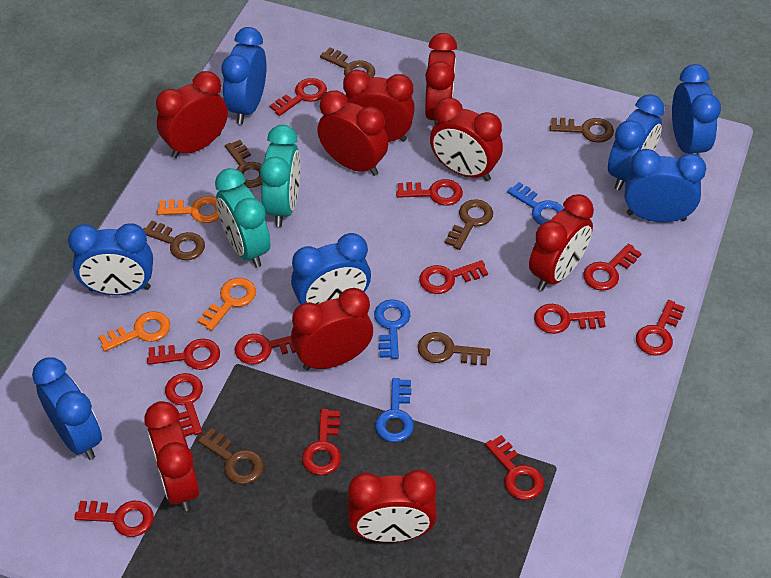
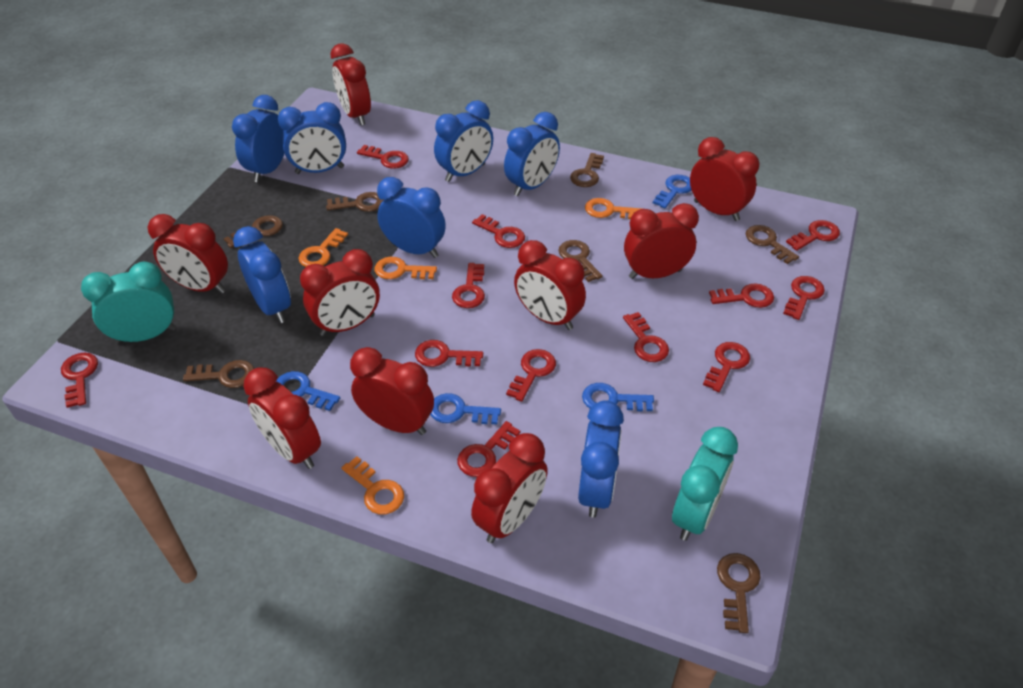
blue key: [374,299,410,359] [375,378,414,442] [507,182,564,225] = 3 -> [276,371,340,411] [430,393,501,424] [582,383,654,411] [653,175,692,208] = 4
orange key: [99,311,170,352] [157,196,220,223] [198,278,256,331] = 3 -> [299,228,348,267] [341,456,404,514] [375,257,437,279] [585,198,642,219] = 4

